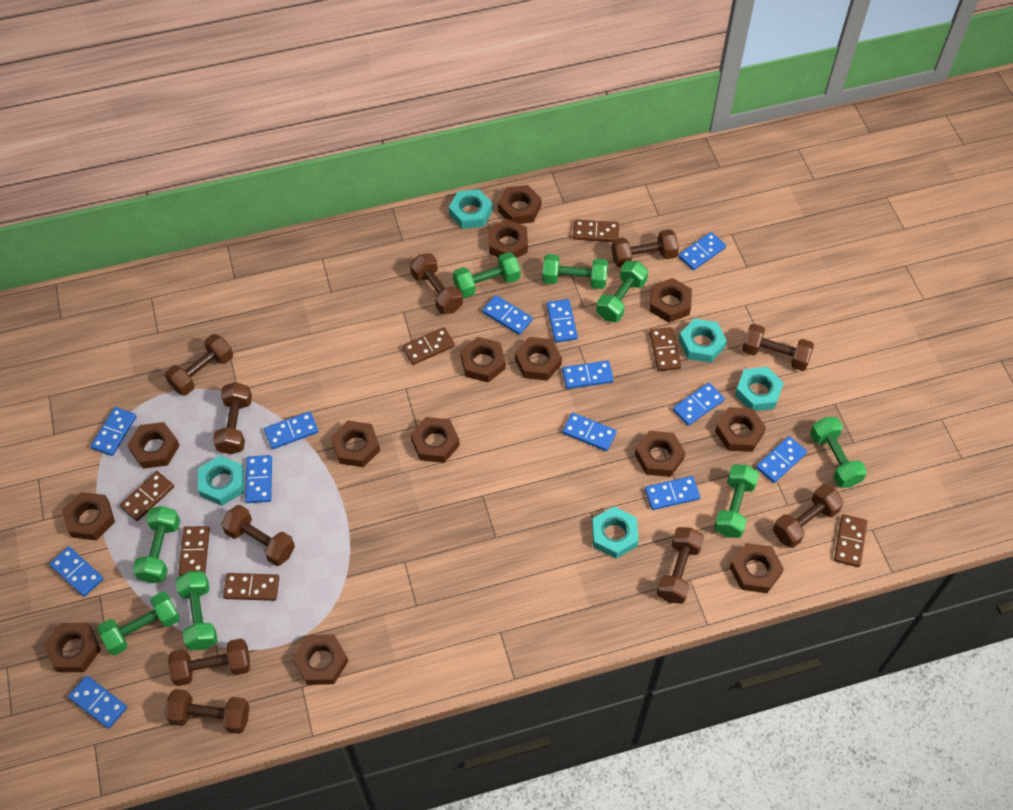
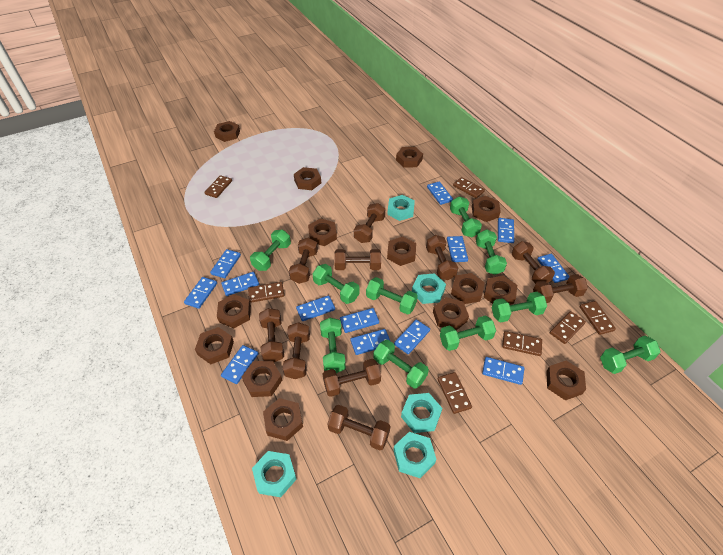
green dumbbell: [97,592,180,655] [133,506,180,583] [175,572,218,650] [453,252,520,298] [542,254,608,289] [596,261,648,322] [714,465,759,538] [810,417,867,488] = 8 -> [250,230,291,271] [313,264,360,304] [320,318,346,373] [366,277,418,314] [373,340,429,389] [440,316,496,351] [450,196,482,237] [476,229,507,275] [492,292,547,322] [600,335,661,374] = 10

